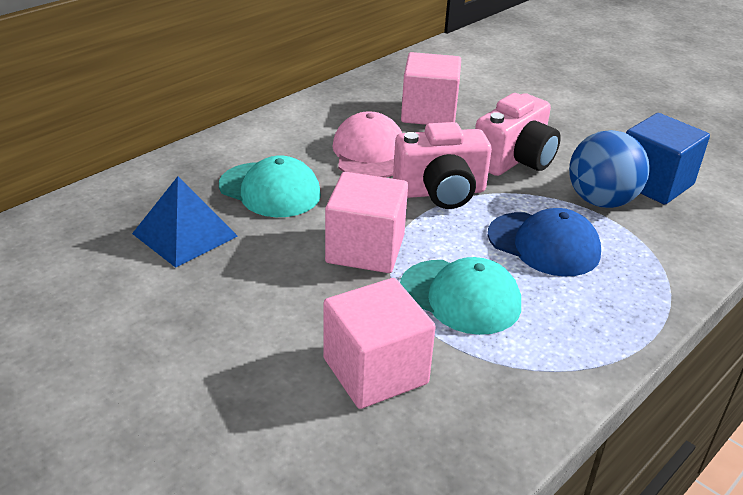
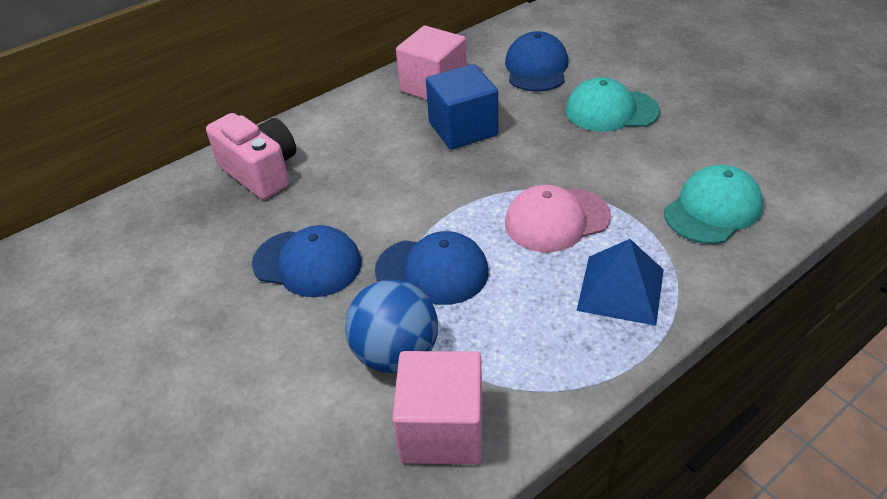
blue cap: [488,208,601,276] = 1 -> [252,225,361,297] [375,231,489,305] [505,31,568,92] = 3
pink camera: [393,122,492,209] [475,93,561,176] = 2 -> [206,113,296,199] = 1
pink cube: [323,278,436,409] [325,172,408,273] [401,52,461,125] = 3 -> [392,351,482,464] [396,26,467,100] = 2

